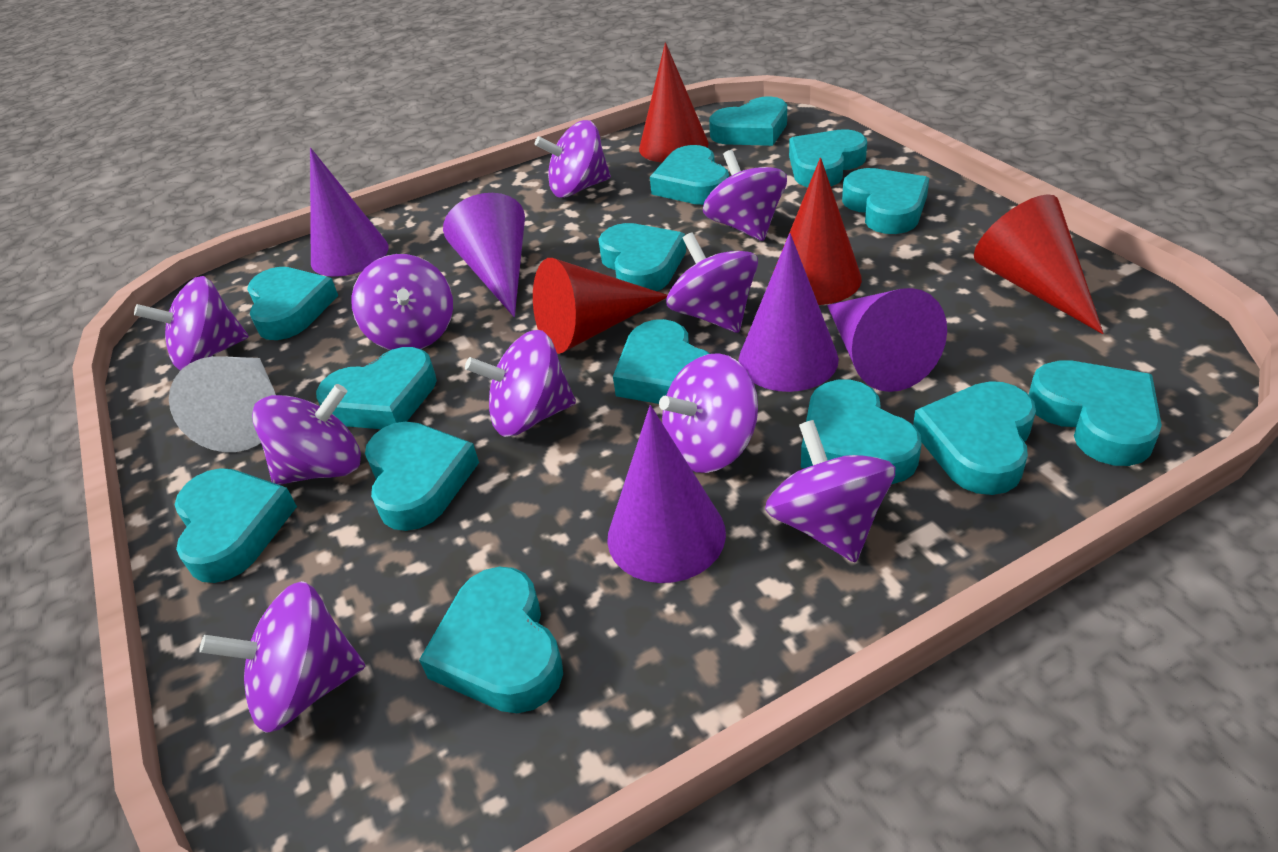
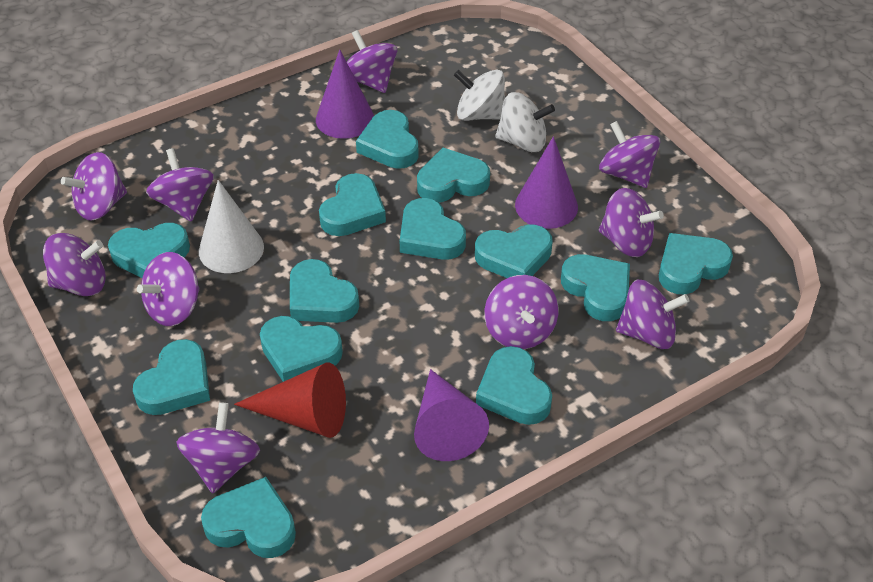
purple cone: [310,148,388,277] [443,193,525,317] [607,405,726,583] [739,233,839,392] [827,288,947,392] = 5 -> [316,49,374,139] [414,369,489,461] [515,136,578,229] = 3
red cone: [533,258,668,354] [639,42,709,162] [771,158,862,305] [974,194,1104,334] = 4 -> [234,362,346,438] = 1
turquoise heart: [175,468,297,583] [247,267,338,340] [316,347,437,429] [365,422,479,531] [419,567,563,713] [598,223,686,291] [613,319,710,404] [650,145,729,205] [709,96,787,146] [789,129,867,187] [801,379,922,484] [842,168,929,234] [913,381,1036,495] [1029,360,1162,466] = 14 -> [108,223,190,278] [133,339,210,415] [201,477,296,558] [260,316,343,382] [290,259,359,323] [319,173,386,236] [356,110,419,169] [400,198,466,260] [417,148,490,202] [475,225,553,278] [476,346,552,425] [561,254,630,321] [659,233,733,294] = 13
white spinning top: none = 0 -> [454,70,505,121] [495,92,555,152] = 2

